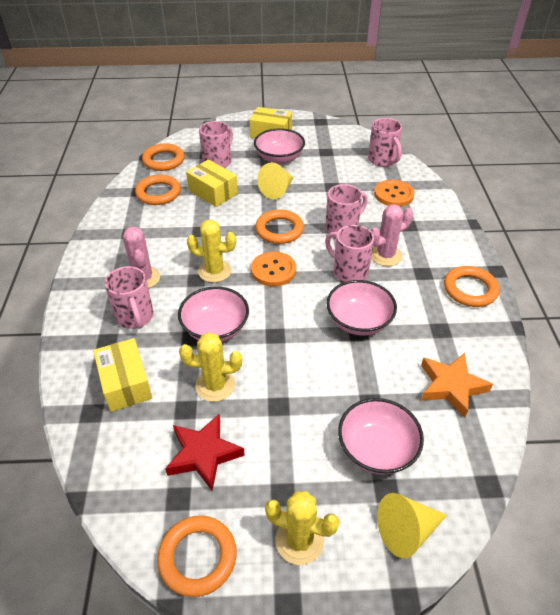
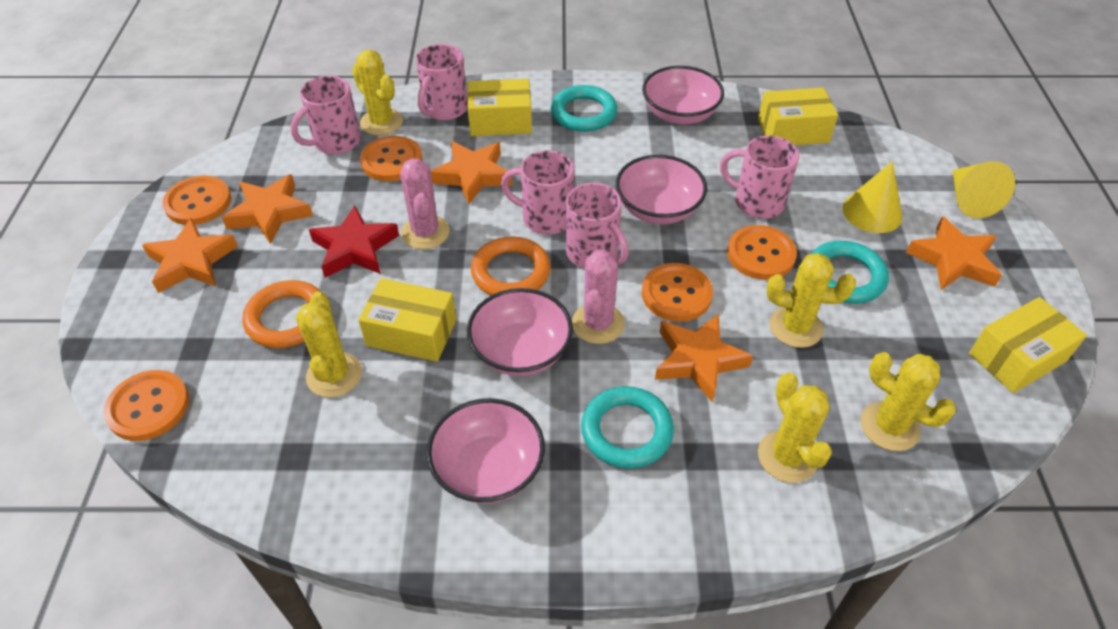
orange button: [251,252,296,286] [374,180,415,207] = 2 -> [104,370,189,441] [162,176,231,225] [360,136,423,181] [642,263,713,322] [727,225,797,280] = 5
orange ring: [135,175,181,205] [142,143,185,171] [157,515,237,597] [255,209,304,244] [444,266,500,307] = 5 -> [242,280,322,348] [471,237,551,295] = 2
orange star: [421,353,493,418] = 1 -> [142,218,238,293] [222,174,313,244] [431,141,512,204] [655,314,753,403] [906,216,1002,290] = 5
turquoise ring: none = 0 -> [551,85,617,132] [581,386,674,469] [811,241,889,304] = 3
yellow box: [93,338,152,412] [186,159,238,207] [249,107,292,138] = 3 -> [358,278,456,362] [467,79,532,136] [758,87,838,145] [969,297,1087,393] = 4
yellow cactus: [179,332,242,402] [187,219,236,283] [265,491,339,565] = 3 -> [296,291,362,397] [352,50,403,135] [758,372,832,483] [766,253,856,348] [861,352,956,451] = 5

